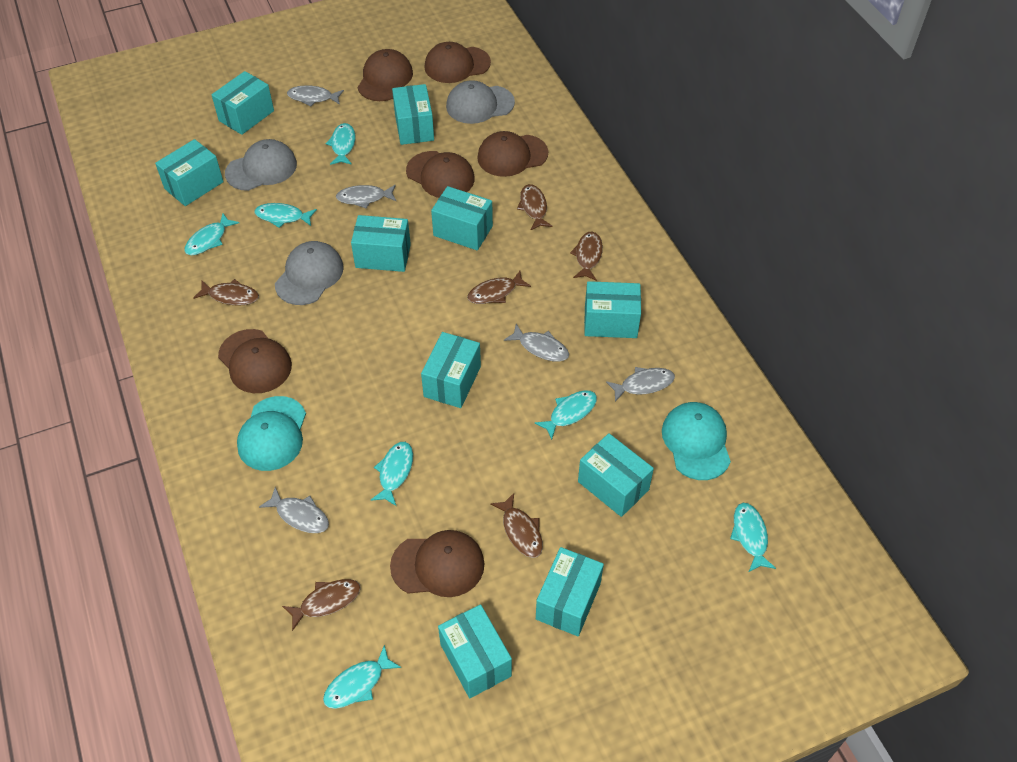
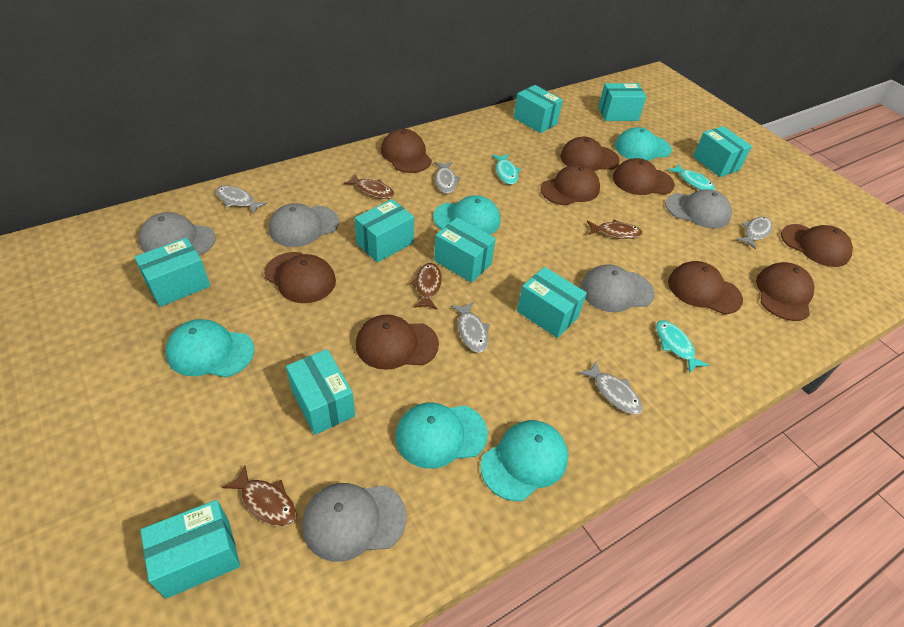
brown cap: [218,329,292,393] [357,49,413,101] [390,530,484,597] [406,151,475,198] [425,42,491,83] [477,131,548,177] = 6 -> [264,252,336,303] [356,314,439,370] [381,129,432,173] [540,164,600,206] [560,137,620,171] [613,158,675,195] [668,261,743,314] [756,262,815,321] [781,224,853,267] = 9
brown fish: [193,279,259,306] [282,579,361,631] [467,271,531,304] [490,493,543,558] [517,184,553,231] [570,232,603,281] = 6 -> [222,466,296,527] [343,174,394,199] [410,263,442,310] [587,220,643,239] = 4
grey cap: [225,139,297,191] [275,241,344,305] [446,80,515,124] = 3 -> [139,212,216,256] [269,203,339,247] [302,483,407,562] [580,264,655,312] [665,189,732,229] = 5
turquoise box: [155,139,224,206] [212,71,274,135] [351,215,411,272] [392,84,434,145] [421,332,481,408] [431,186,493,250] [438,604,512,698] [536,547,604,636] [578,433,654,517] [584,281,641,338] = 10 -> [134,238,210,307] [140,500,240,599] [286,349,355,435] [355,199,414,262] [434,217,496,283] [514,85,563,133] [517,267,587,338] [598,83,647,121] [693,126,752,177] = 9
turquoise cap: [237,396,306,471] [662,402,731,480] = 2 -> [166,319,254,377] [396,403,488,469] [433,195,501,235] [481,420,568,501] [615,127,672,161] = 5
turquoise fish: [185,213,239,255] [254,203,317,228] [323,645,401,709] [326,123,355,165] [371,442,413,506] [535,390,597,440] [730,503,776,572] = 7 -> [491,154,521,185] [656,320,709,373] [668,164,715,190] = 3

